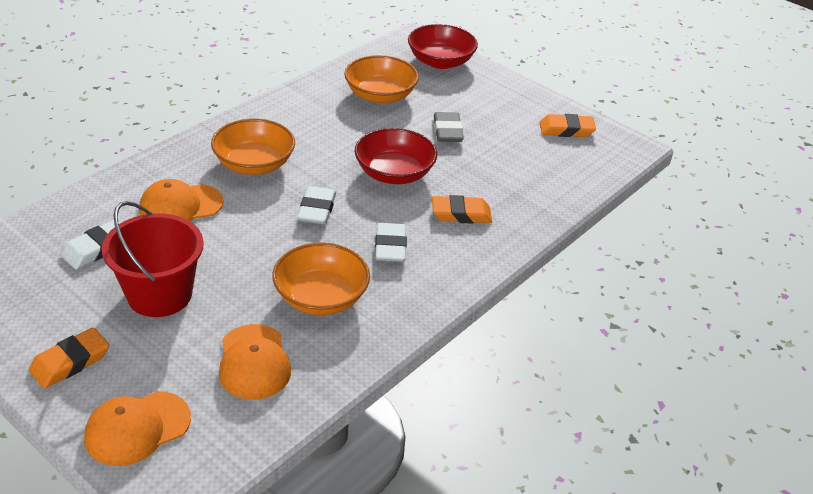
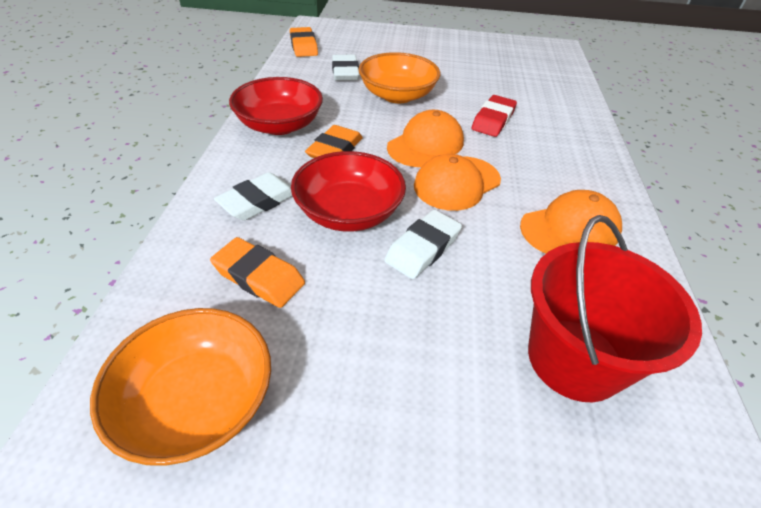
grey eraser: [434,112,464,142] = 1 -> none = 0
orange bowl: [211,119,295,175] [272,243,370,315] [344,55,419,104] = 3 -> [90,308,271,466] [359,52,440,103] = 2
red eraser: none = 0 -> [472,95,517,137] = 1

